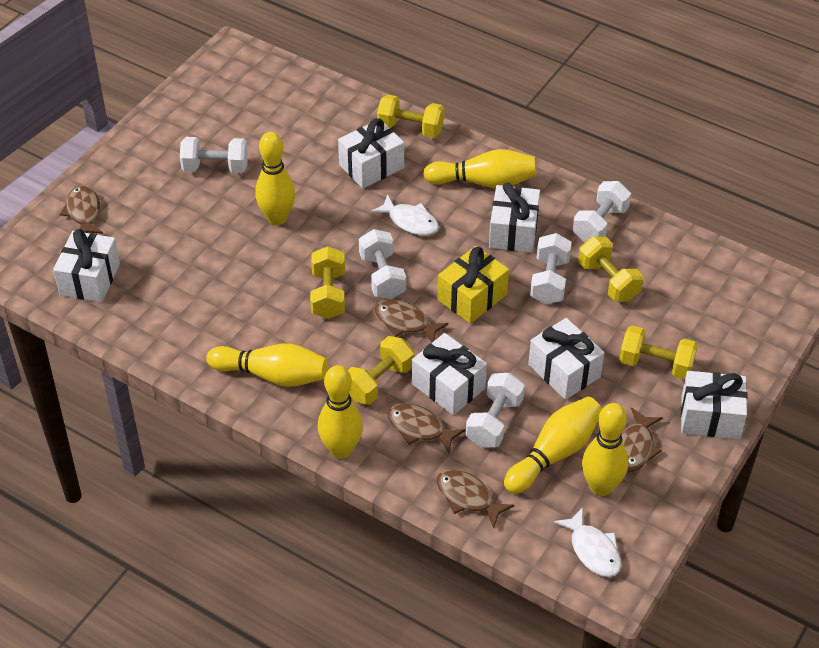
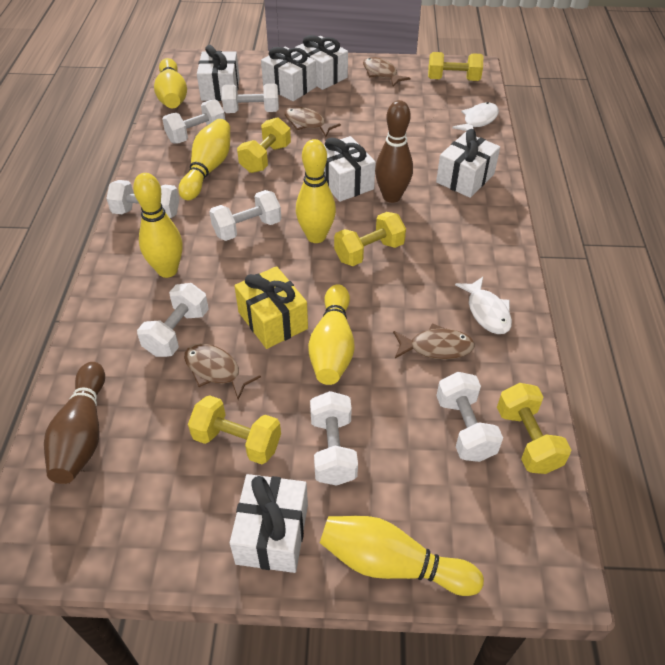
brown bowling pin: none = 0 -> [44,362,105,484] [375,100,413,203] = 2
brown fish: [60,185,103,234] [375,299,449,343] [387,403,465,453] [437,469,514,528] [621,408,663,473] = 5 -> [184,344,261,400] [284,106,341,137] [363,57,410,87] [393,323,475,360] = 4
white dumbbell: [180,137,248,173] [359,229,406,299] [466,373,525,447] [530,233,572,304] [573,181,631,243] = 5 -> [106,180,179,218] [137,283,209,357] [162,99,225,143] [209,190,281,241] [222,83,279,113] [310,391,358,486] [436,372,503,462] = 7

